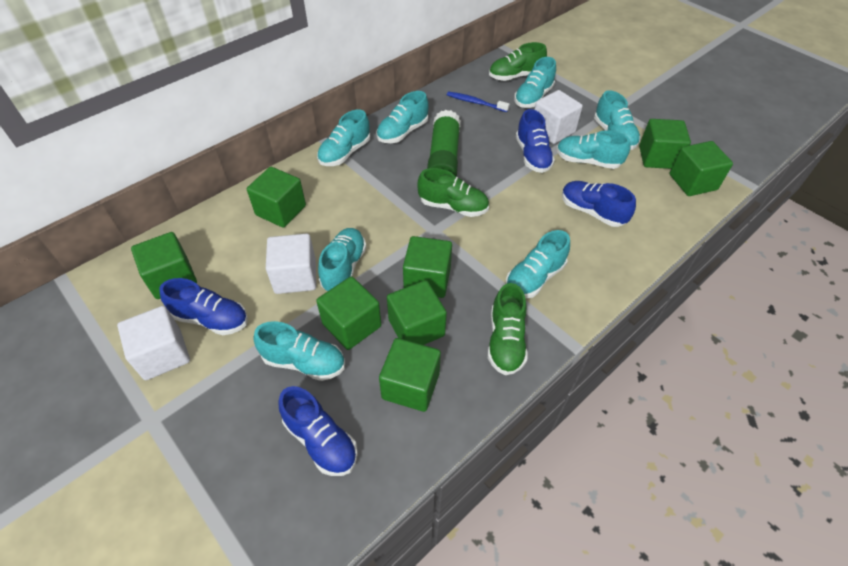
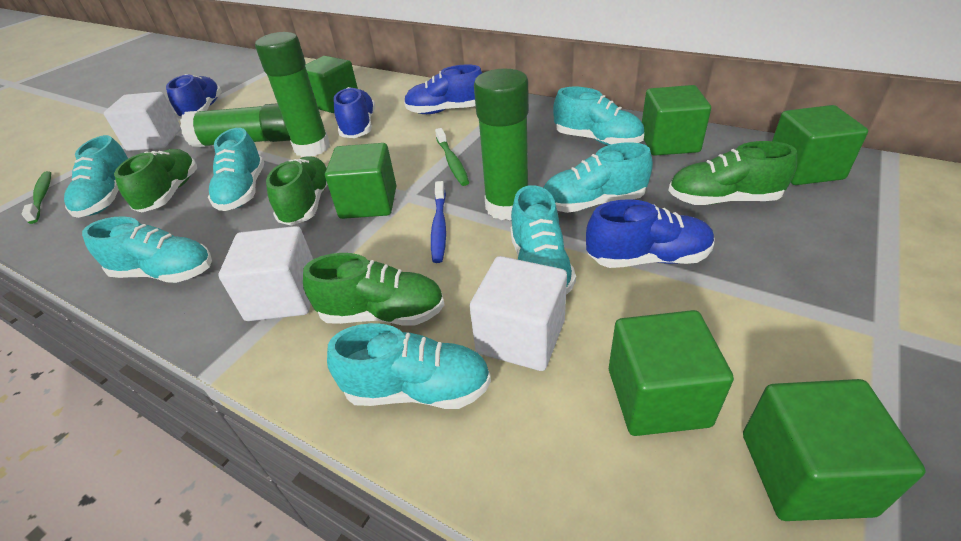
green cube: [131,232,197,299] [247,167,306,228] [316,276,381,350] [379,338,441,412] [387,280,447,345] [403,236,452,298] [639,119,691,169] [670,141,733,196] = 8 -> [305,56,358,113] [325,143,396,219] [609,310,734,436] [642,85,711,156] [743,379,926,521] [772,105,868,185] = 6
green glue stick: [427,110,461,177] = 1 -> [180,103,291,148] [255,32,330,157] [474,69,529,220] = 3
green shoe: [417,168,489,217] [488,283,528,375] [489,42,547,81] = 3 -> [114,149,197,212] [266,156,328,226] [303,253,444,326] [668,141,797,205] = 4
green toothbrush: none = 0 -> [22,171,51,224] [435,128,469,186] = 2
turquoise shoe: [253,321,345,381] [317,110,370,166] [318,228,366,291] [376,91,429,143] [505,230,570,299] [514,57,556,108] [556,131,630,169] [594,90,641,150] = 8 -> [64,135,128,218] [82,216,212,283] [208,128,264,211] [327,323,491,409] [510,185,576,295] [543,142,653,213] [553,87,644,145] = 7

